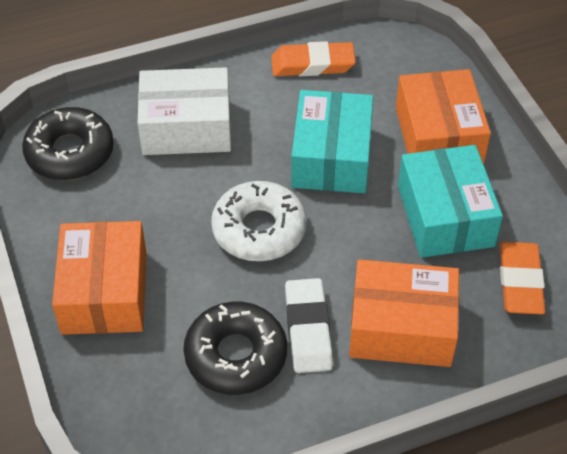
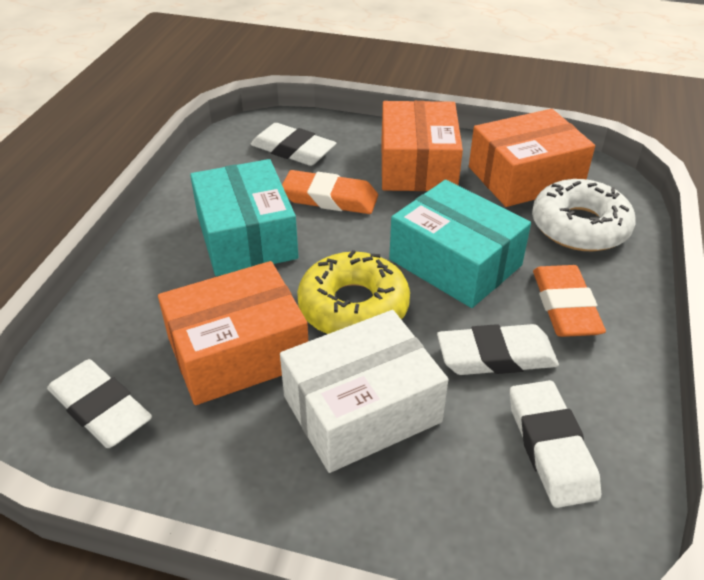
black donut: [22,107,114,180] [184,301,287,395] = 2 -> none = 0
white eraser: [285,278,333,373] = 1 -> [47,359,152,448] [250,123,336,166] [437,324,559,375] [510,380,601,508] = 4
yellow donut: none = 0 -> [297,250,410,334] = 1

